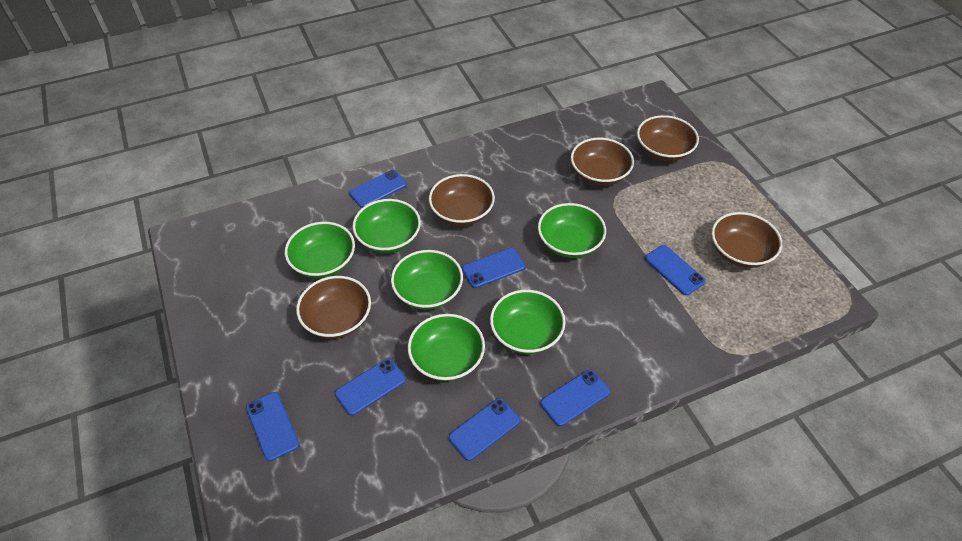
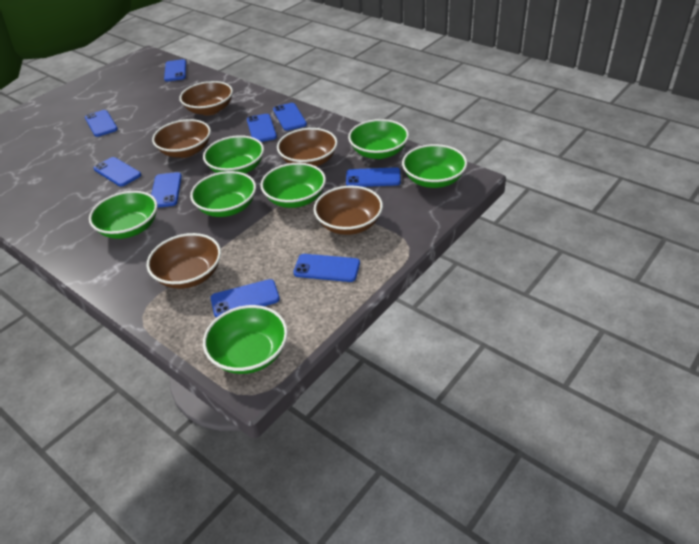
blue phone: [246,392,300,461] [335,358,406,416] [349,170,407,208] [449,398,520,461] [462,248,525,288] [540,369,610,426] [645,245,705,295] = 7 -> [85,110,118,137] [94,157,141,187] [151,172,182,208] [164,59,186,82] [211,279,280,318] [247,114,277,142] [273,103,307,131] [293,254,360,282] [346,167,401,187] = 9
green bowl: [285,222,355,278] [352,199,421,253] [391,250,463,310] [408,314,485,381] [490,290,566,354] [538,203,606,258] = 6 -> [89,191,158,239] [190,171,256,217] [203,135,264,174] [203,305,288,374] [260,163,326,208] [348,119,409,159] [402,144,467,188] = 7

